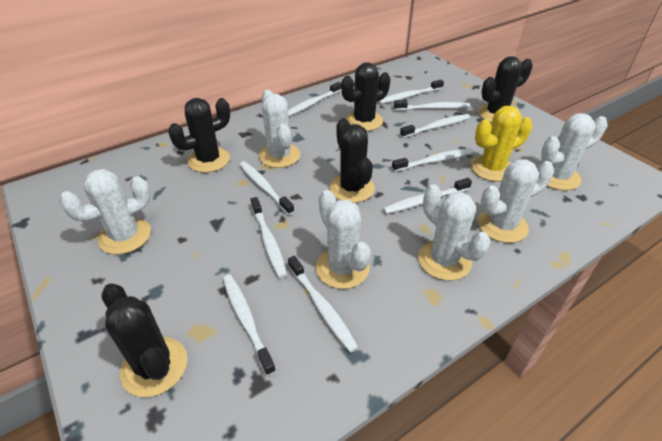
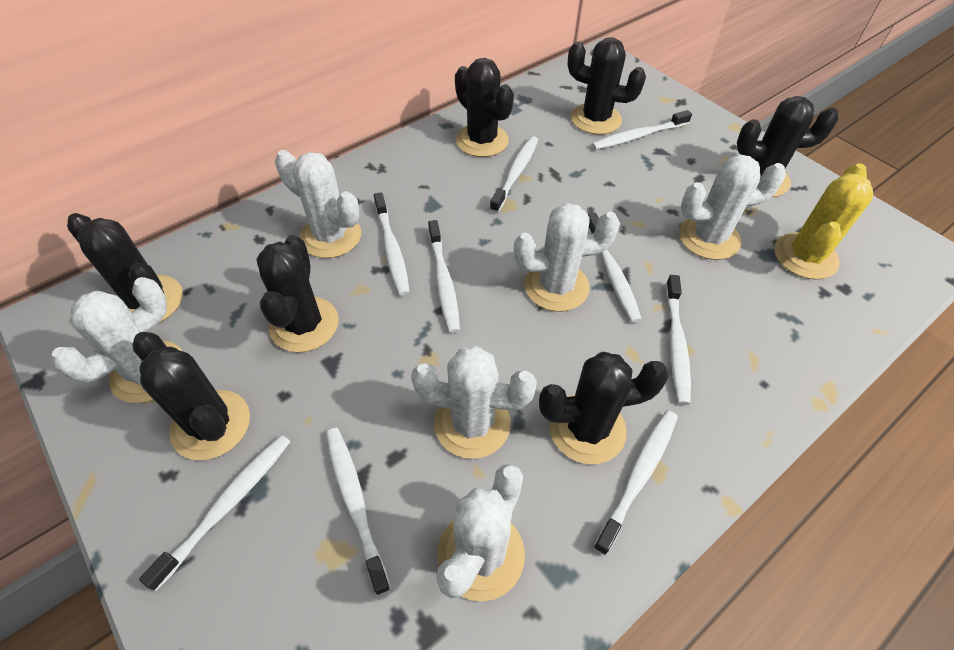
black cactus: [101,284,187,397] [168,98,230,173] [330,118,375,203] [341,62,390,131] [478,56,533,123] = 5 -> [67,213,183,323] [133,332,250,460] [257,235,339,353] [455,58,514,157] [539,352,669,464] [567,38,646,134] [737,96,838,197] = 7
white toothbrush: [223,275,276,376] [240,162,295,215] [250,197,287,278] [288,82,341,116] [288,256,358,353] [378,80,444,104] [383,178,472,214] [392,148,473,172] [394,100,470,110] [400,114,470,138] = 10 -> [139,435,290,591] [326,428,391,595] [374,192,410,296] [428,220,460,333] [490,136,538,213] [588,213,642,323] [592,110,692,150] [593,410,678,555] [666,275,691,405] = 9

